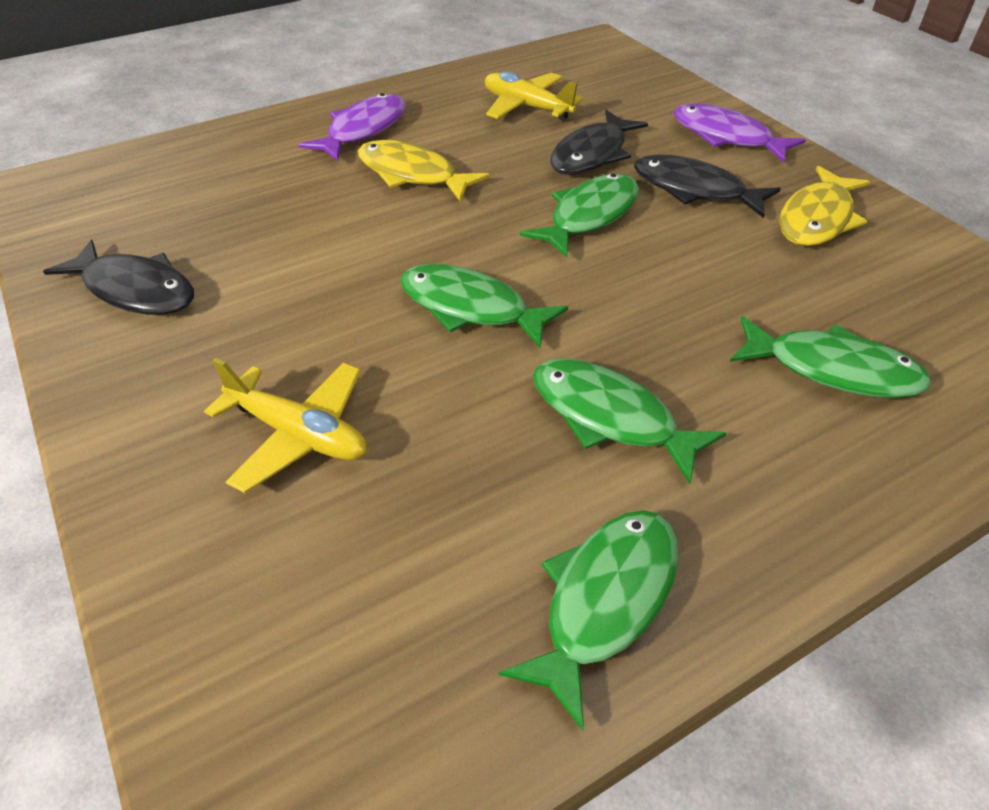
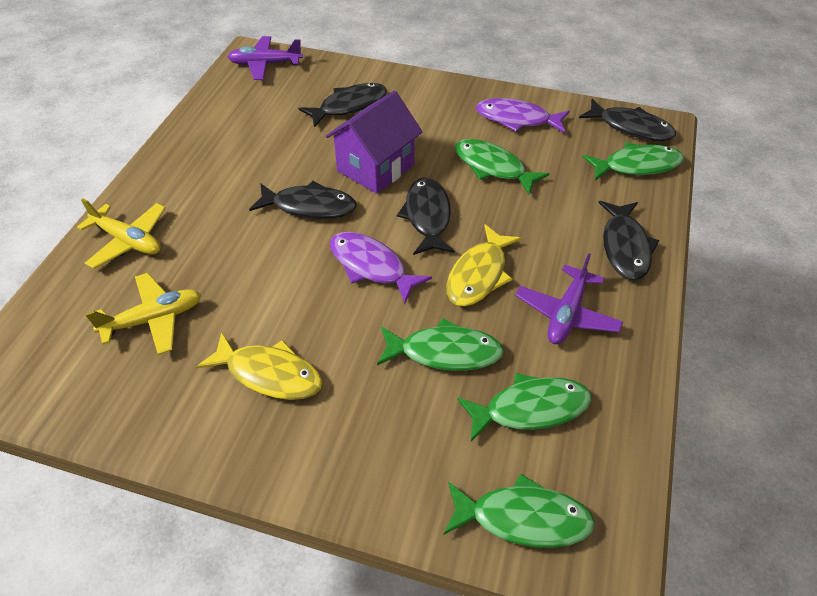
black fish: [43,240,194,315] [550,110,648,175] [634,155,781,218] = 3 -> [249,181,357,219] [298,83,387,128] [397,177,455,255] [579,99,676,141] [598,201,660,280] = 5
purple house: none = 0 -> [326,91,423,194] = 1
purple plane: none = 0 -> [228,36,303,80] [515,253,623,344] = 2

